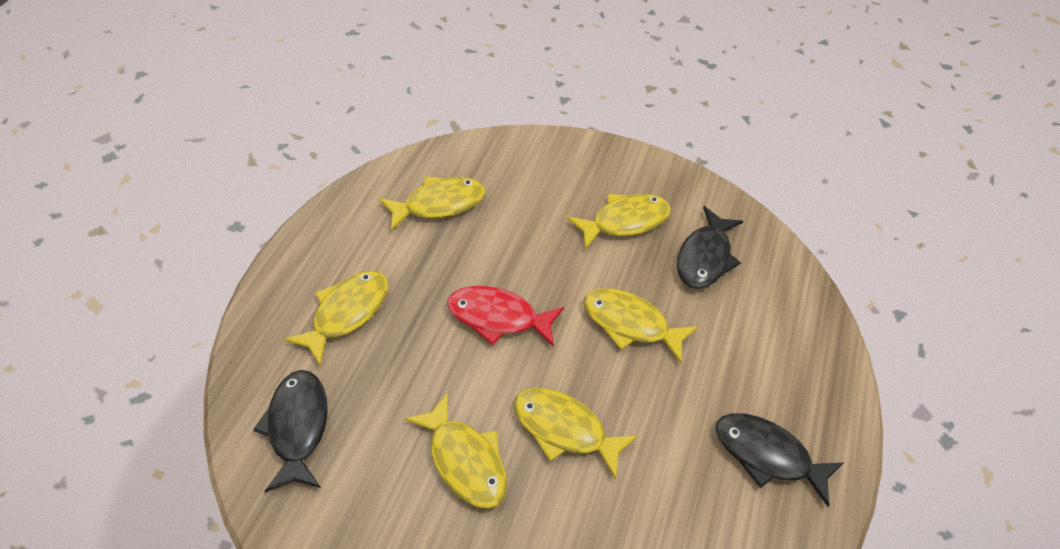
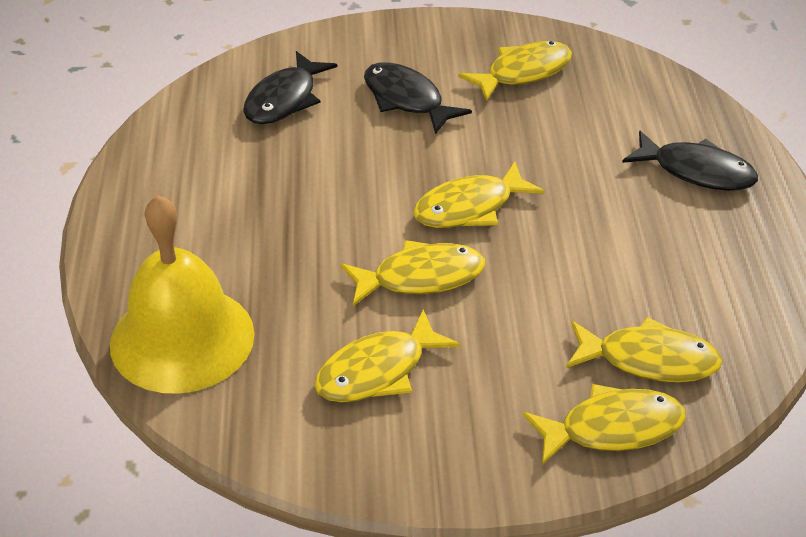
red fish: [447,286,564,347] = 1 -> none = 0
yellow bell: none = 0 -> [110,195,255,394] = 1

